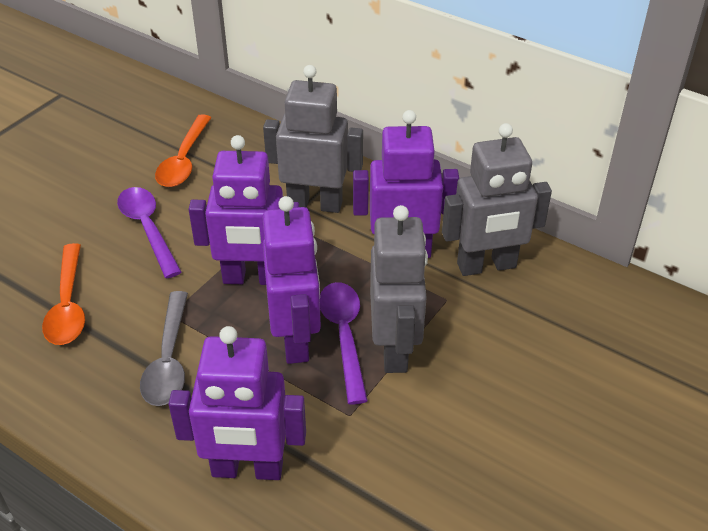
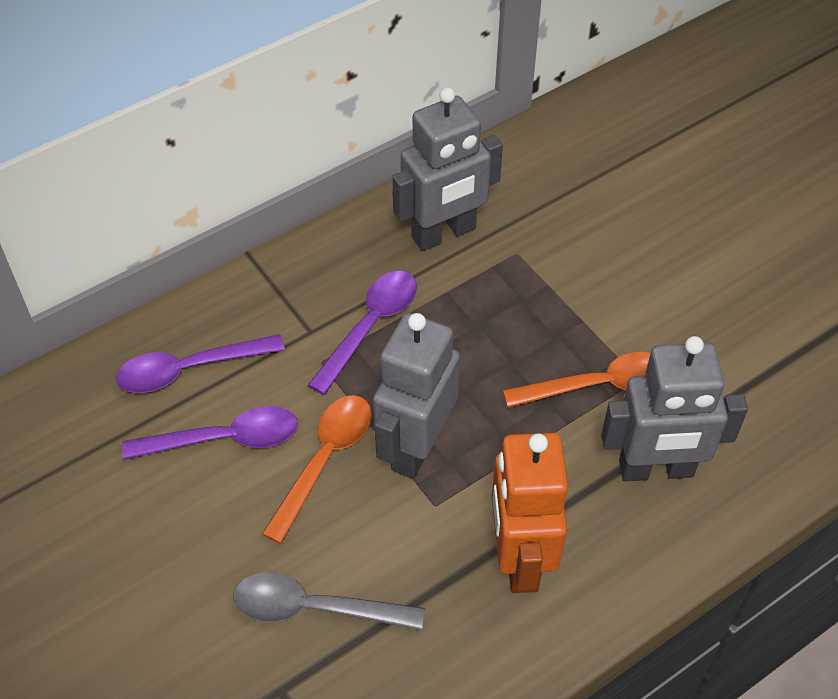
orange robot: none = 0 -> [491,433,568,593] = 1
purple robot: [169,326,306,480] [189,135,299,285] [262,196,321,364] [353,110,459,258] = 4 -> none = 0
purple spoon: [117,187,182,278] [320,282,368,404] = 2 -> [116,334,285,393] [122,406,298,460] [308,271,417,395] = 3

